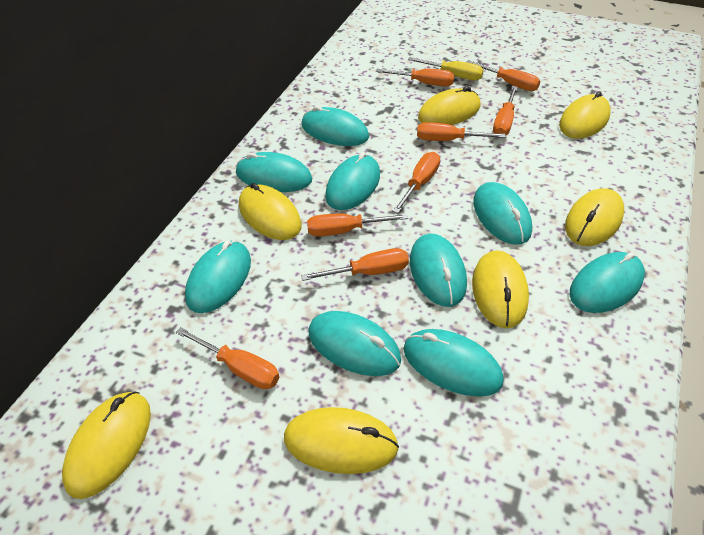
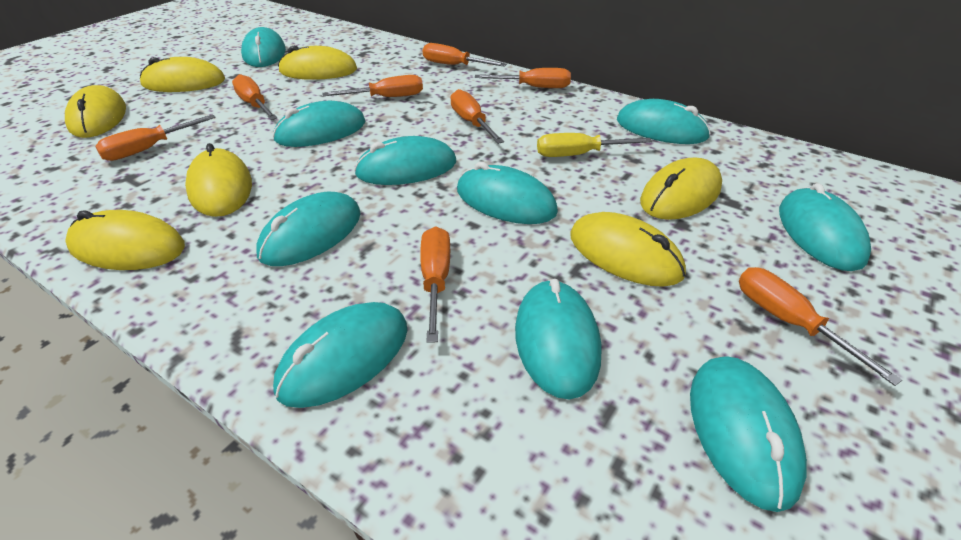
turquoise mouse: [185,241,251,313] [236,152,312,192] [302,106,369,146] [309,311,401,376] [325,152,380,210] [404,329,504,397] [410,234,467,307] [473,182,532,245] [570,252,645,313] = 9 -> [241,27,286,67] [256,192,361,266] [273,101,365,147] [273,302,408,408] [354,136,456,185] [457,162,558,224] [515,279,601,399] [617,99,711,144] [690,356,807,512] [779,183,871,271] = 10

